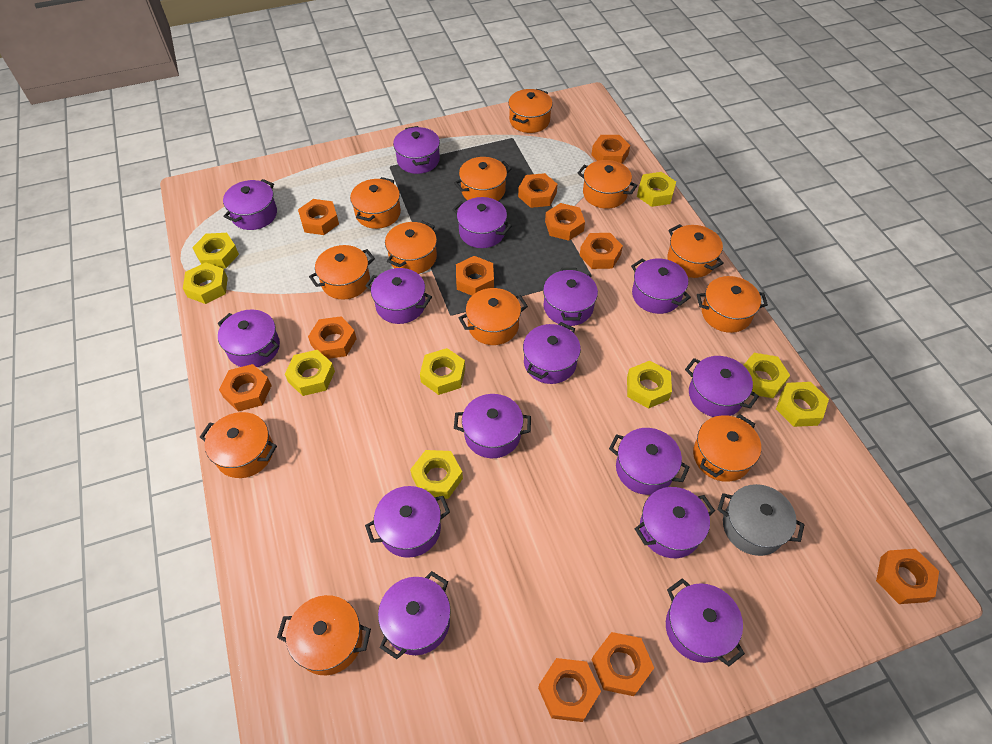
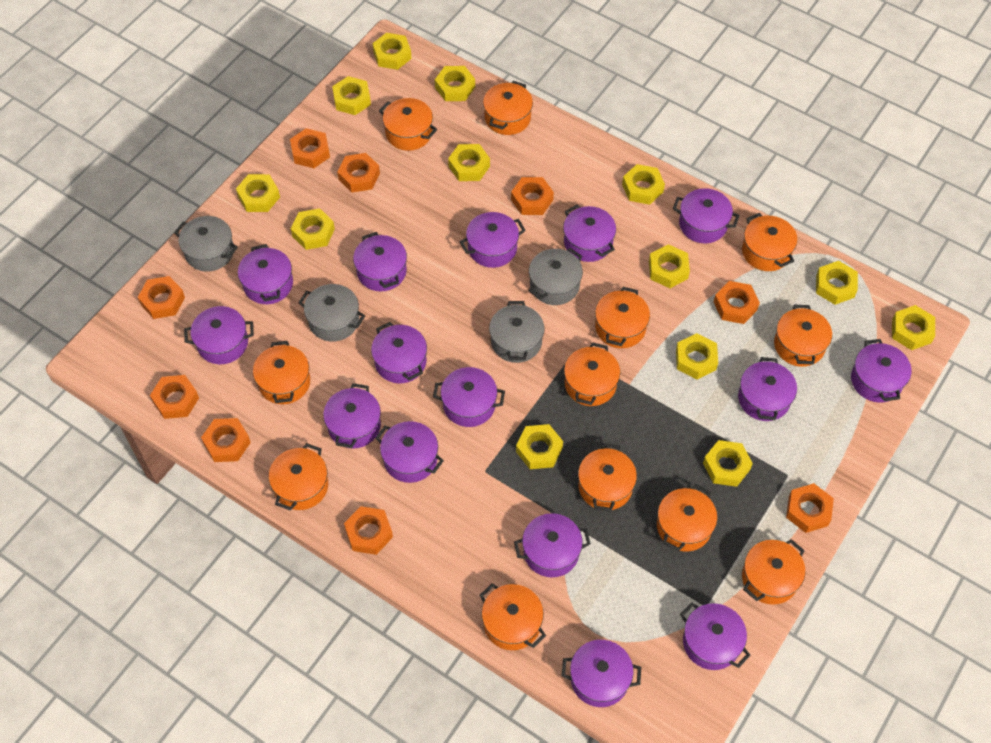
grey pot: [718,484,804,556] = 1 -> [174,216,238,272] [298,284,365,342] [489,301,545,363] [528,248,583,305] = 4
orange nut: [219,364,272,412] [298,199,339,235] [308,316,357,359] [456,256,494,296] [518,173,558,208] [538,658,601,722] [545,203,585,241] [580,233,623,269] [591,135,630,164] [592,632,654,696] [876,549,939,604] = 11 -> [138,276,185,319] [150,375,199,419] [201,418,251,462] [290,128,330,168] [337,153,380,193] [344,506,393,555] [511,177,554,215] [714,281,760,324] [786,483,834,533] = 9
yellow nut: [183,262,228,304] [192,233,239,269] [285,350,335,396] [410,450,463,499] [420,348,465,395] [627,361,672,409] [637,172,676,207] [743,353,790,398] [776,382,829,427] = 9 -> [236,174,280,212] [291,208,335,250] [332,76,371,115] [372,33,412,70] [435,66,475,101] [448,144,490,181] [516,424,563,469] [622,164,665,205] [649,244,690,288] [676,333,718,379] [703,440,753,487] [816,261,858,305] [892,305,935,350] = 13

